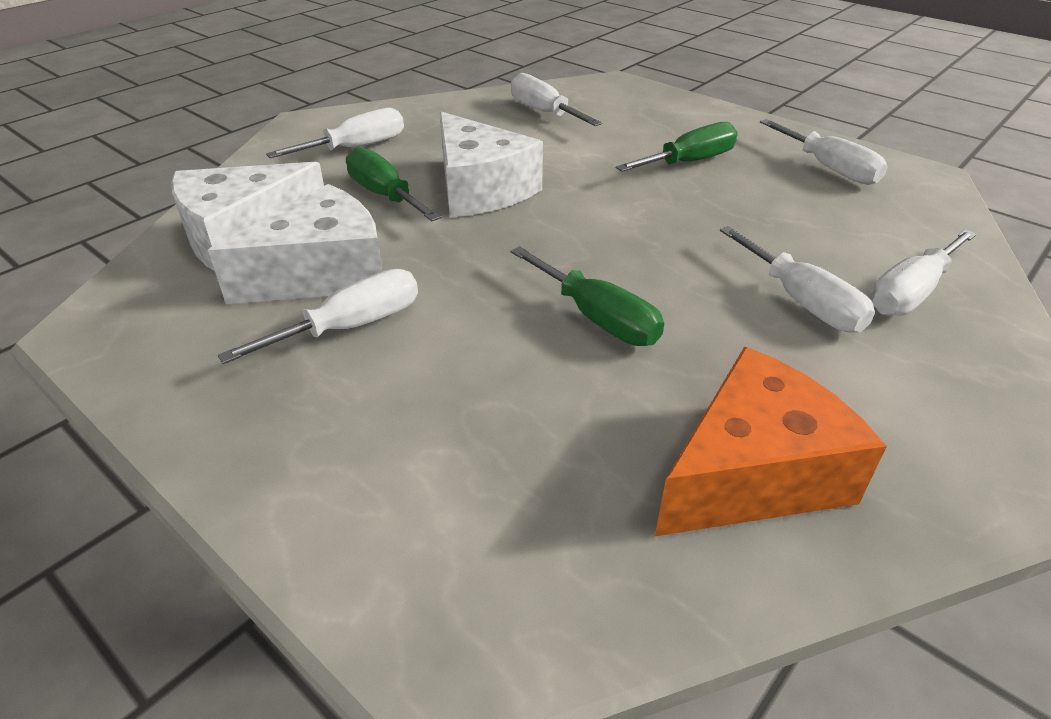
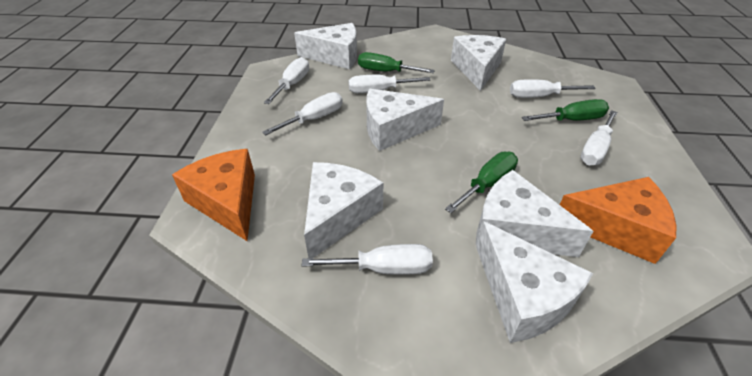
orange cheese: [655,347,887,536] = 1 -> [172,149,255,241] [560,177,677,264] = 2
white cheese: [171,162,324,271] [208,184,383,304] [440,112,543,218] = 3 -> [294,23,357,69] [304,162,383,258] [366,89,444,151] [451,35,506,91] [476,170,593,257] [476,221,593,343] = 6

